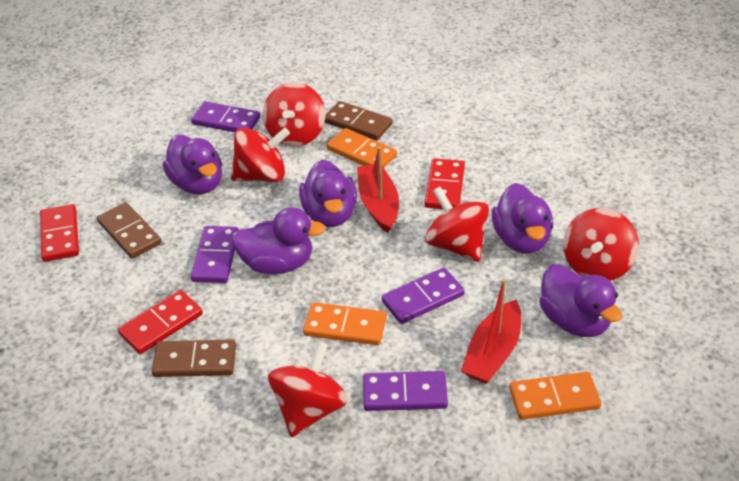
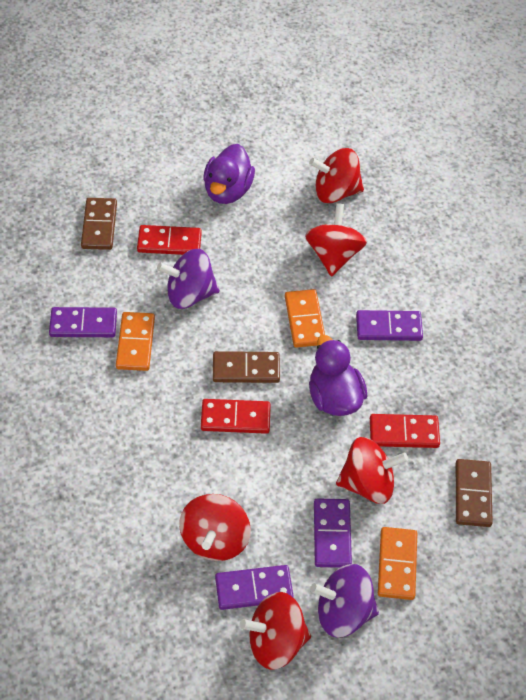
purple duck: [163,135,222,194] [231,207,326,274] [299,160,357,227] [492,183,553,254] [539,264,622,337] = 5 -> [203,144,255,204] [309,335,368,416] = 2
purple spinning top: none = 0 -> [157,249,220,309] [310,564,379,638] = 2
red boat: [357,147,399,233] [461,279,521,384] = 2 -> none = 0

